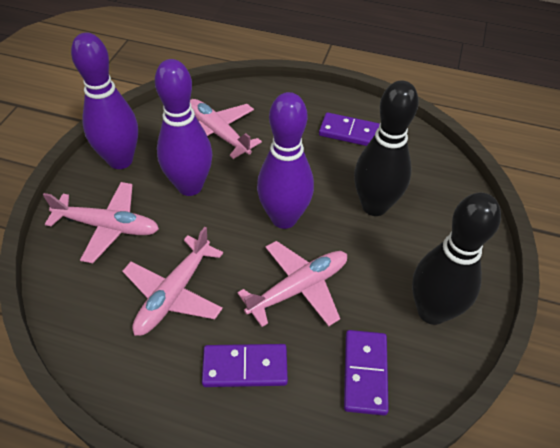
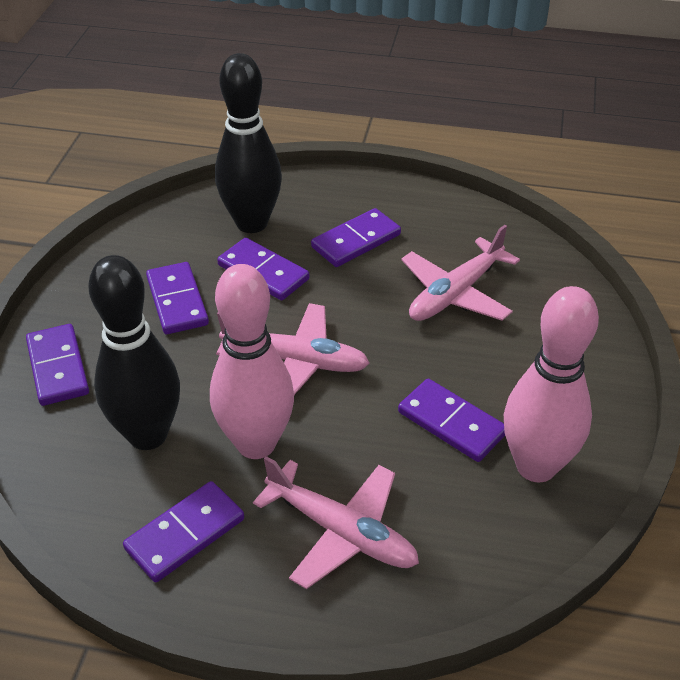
pink bowling pin: none = 0 -> [210,264,294,459] [504,286,599,482] = 2
pink plane: [43,182,159,263] [122,227,223,336] [190,99,262,159] [237,241,347,327] = 4 -> [216,303,370,395] [253,456,419,589] [401,225,520,321] = 3
purple bowling pin: [71,32,138,169] [155,59,213,196] [257,92,314,229] = 3 -> none = 0
purple domino: [202,344,288,387] [319,112,380,146] [344,330,389,415] = 3 -> [26,324,89,406] [123,481,244,582] [146,262,209,334] [217,238,309,300] [311,208,401,267] [398,378,505,462] = 6

